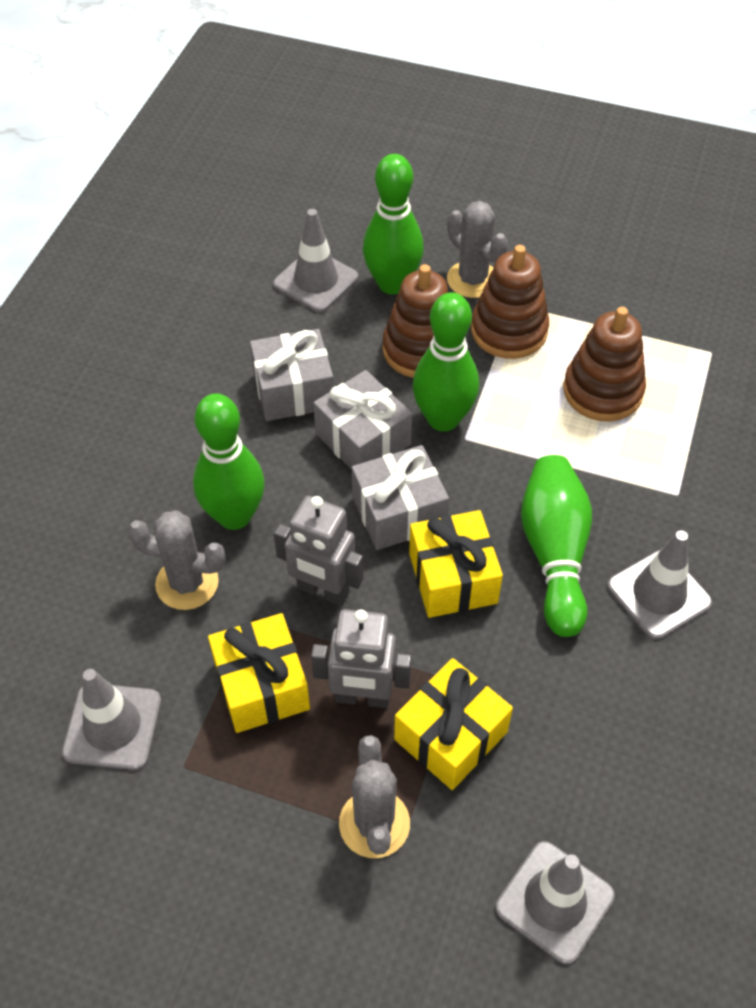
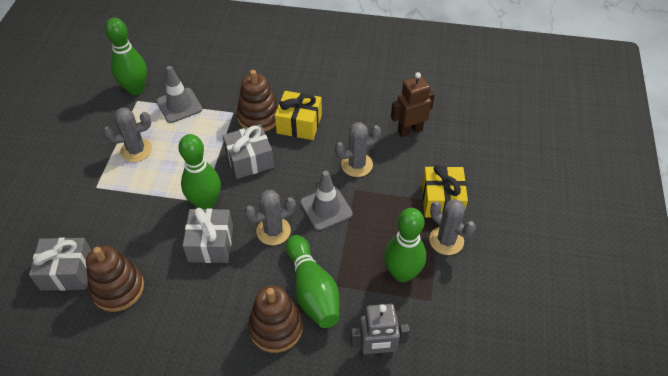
brown robot: none = 0 -> [391,72,435,137] = 1
grey cactus: [127,510,225,610] [339,735,410,858] [447,201,508,298] = 3 -> [103,108,152,162] [244,190,296,245] [335,122,381,177] [429,199,476,255] = 4
grey robot: [274,496,363,606] [311,609,411,708] = 2 -> [351,304,410,358] = 1
grey traffic cone: [62,669,161,770] [274,209,358,312] [496,841,615,964] [608,530,712,639] = 4 -> [157,66,202,123] [300,171,353,231] = 2
yellow gift: [208,613,310,733] [394,658,513,790] [409,510,503,618] = 3 -> [275,91,322,140] [422,165,468,217] = 2

